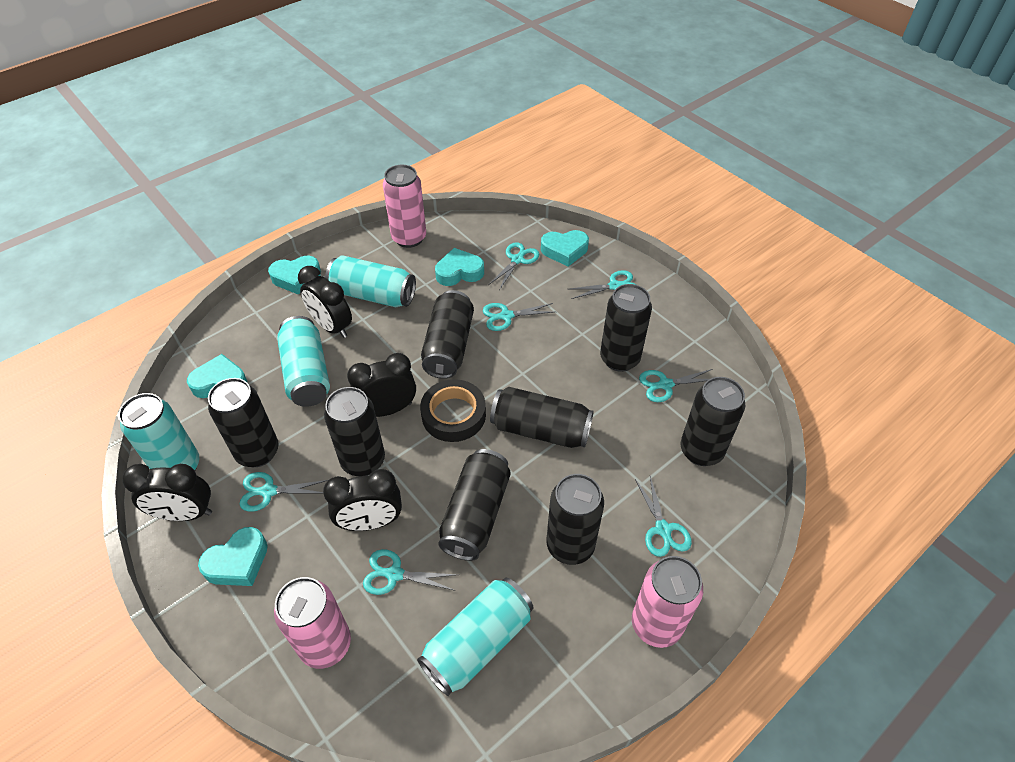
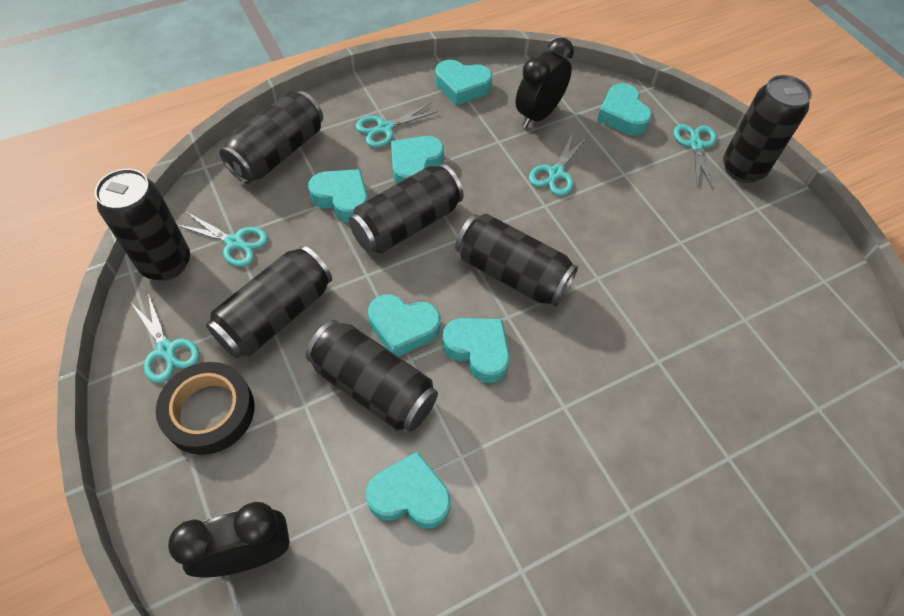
black can: [208,378,279,467] [324,387,385,476] [421,290,474,379] [438,449,511,561] [490,387,594,448] [547,474,604,565] [600,284,652,372] [680,377,746,466] = 8 -> [95,169,190,281] [206,246,332,359] [219,91,323,184] [306,320,438,432] [349,164,464,253] [455,214,578,307] [723,75,812,183] = 7
black clock: [122,464,212,521] [298,266,352,338] [323,469,402,531] [347,353,416,417] = 4 -> [168,502,290,578] [515,37,574,128] = 2
pink can: [274,577,351,669] [383,165,426,248] [632,556,703,648] = 3 -> none = 0
turquoise can: [118,393,199,470] [277,316,330,407] [325,255,416,307] [417,578,533,696] = 4 -> none = 0
turquoise heart: [187,354,248,398] [198,527,268,586] [268,256,321,295] [435,248,484,286] [541,230,589,267] = 5 -> [308,169,368,223] [366,452,451,528] [368,294,441,357] [391,136,444,184] [435,60,492,105] [442,318,510,383] [597,83,652,135] = 7
turquoise scissors: [239,472,328,512] [363,549,458,595] [483,303,554,331] [488,242,539,290] [570,270,636,299] [635,476,692,557] [639,369,713,402] = 7 -> [131,294,200,383] [177,211,268,267] [356,103,439,148] [529,133,587,196] [674,124,717,189] = 5

